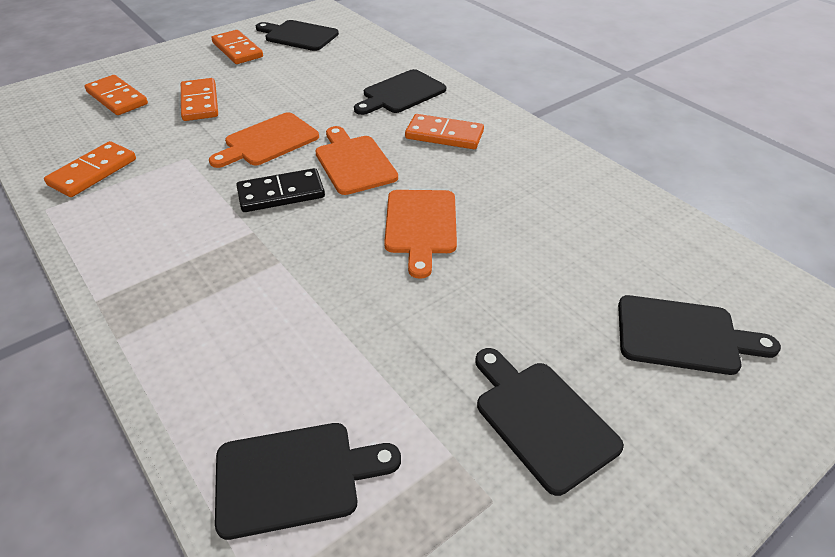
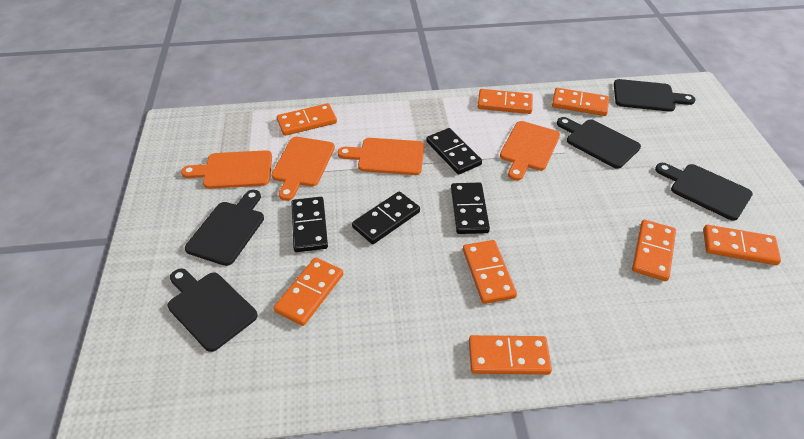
black domino: [237,168,325,212] = 1 -> [291,197,328,252] [352,191,420,244] [426,128,482,174] [451,183,490,234] = 4
orange cutting board: [209,112,319,168] [315,126,398,195] [384,190,457,279] = 3 -> [181,150,272,189] [271,137,335,201] [338,138,424,175] [500,121,560,181] = 4
orange domino: [44,141,136,197] [85,75,148,115] [181,78,218,121] [211,30,263,64] [405,114,484,149] = 5 -> [274,257,343,326] [277,103,337,136] [463,240,517,304] [469,335,552,375] [477,89,533,114] [552,88,609,116] [632,220,676,281] [703,225,781,265] = 8

